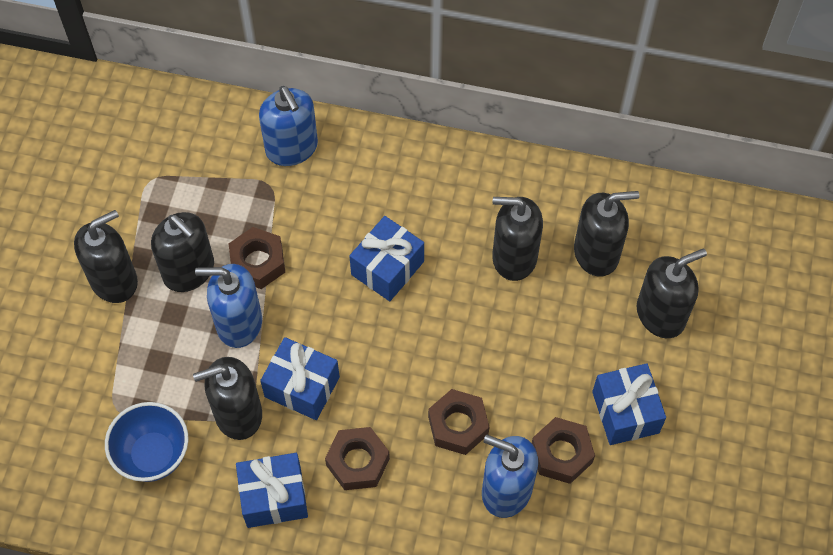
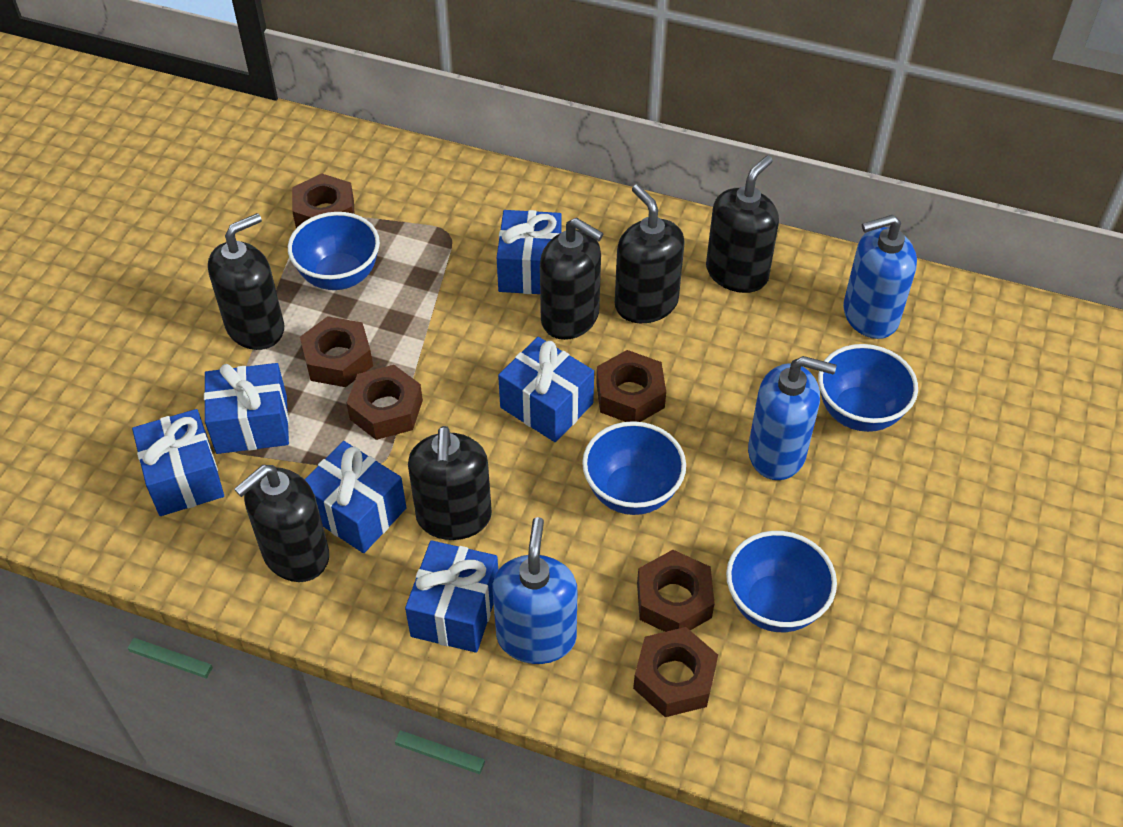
blue bowl: [105,402,188,482] = 1 -> [288,212,380,290] [582,421,686,515] [726,531,837,632] [818,344,918,432] = 4
blue gift: [236,453,308,528] [260,337,340,420] [349,216,424,301] [592,363,666,445] = 4 -> [132,409,224,516] [204,363,289,454] [305,441,406,553] [405,540,498,653] [497,210,562,294] [498,337,594,442] = 6
brown nut: [228,227,285,289] [325,427,390,490] [428,389,489,455] [532,417,595,484] = 4 -> [292,173,354,228] [300,316,373,387] [346,365,423,440] [596,350,666,422] [633,627,718,717] [637,550,715,632] = 6

